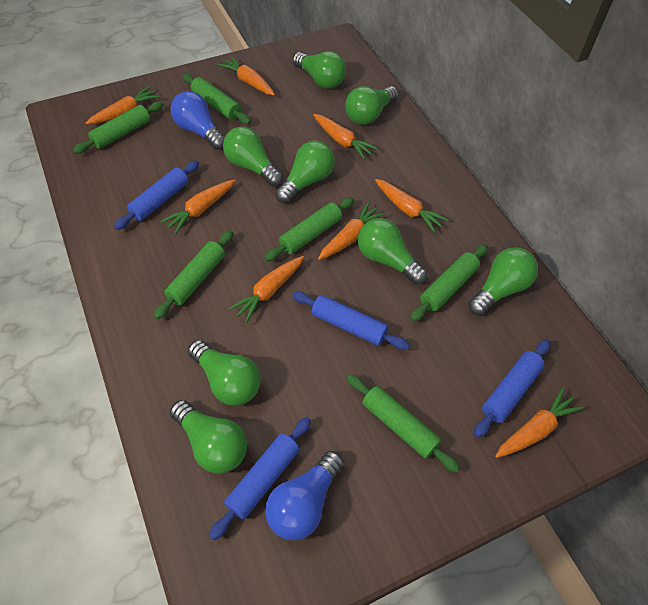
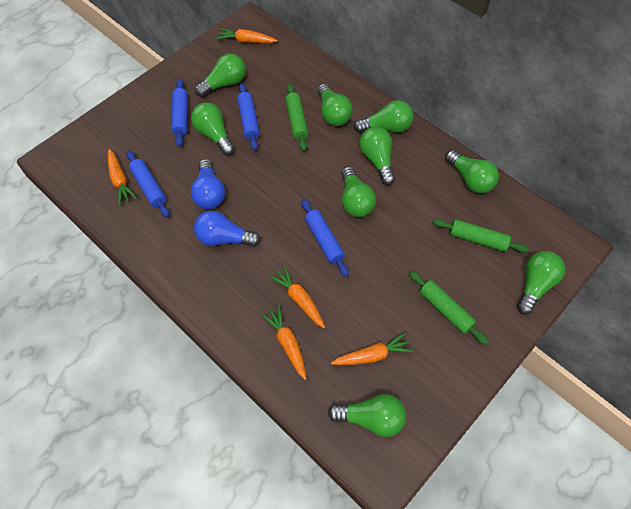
green light bulb: [170,400,247,473] [188,340,261,406] [223,127,283,187] [275,141,335,203] [293,51,346,89] [345,86,398,125] [358,218,427,285] [468,247,538,315] = 8 -> [191,103,235,155] [195,54,246,97] [317,84,353,126] [328,394,406,437] [341,166,376,217] [353,100,413,133] [359,127,395,185] [445,150,499,193] [517,251,565,315] = 9
green rolling pin: [73,101,164,154] [154,230,233,319] [183,74,251,124] [264,197,354,261] [347,374,460,473] [410,244,488,322] = 6 -> [285,83,308,151] [409,270,489,345] [432,219,529,253] = 3
orange carrot: [86,86,160,125] [160,180,235,234] [218,56,275,95] [228,256,304,323] [313,114,378,160] [318,202,386,260] [375,179,448,233] [495,387,584,458] = 8 -> [108,149,137,205] [216,28,277,43] [261,305,306,380] [268,265,325,328] [331,332,414,365] = 5

